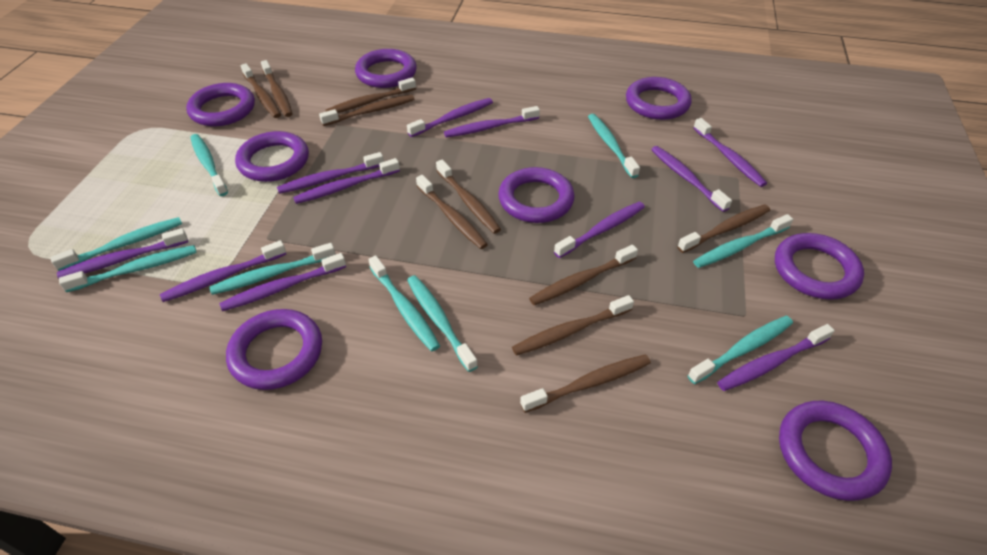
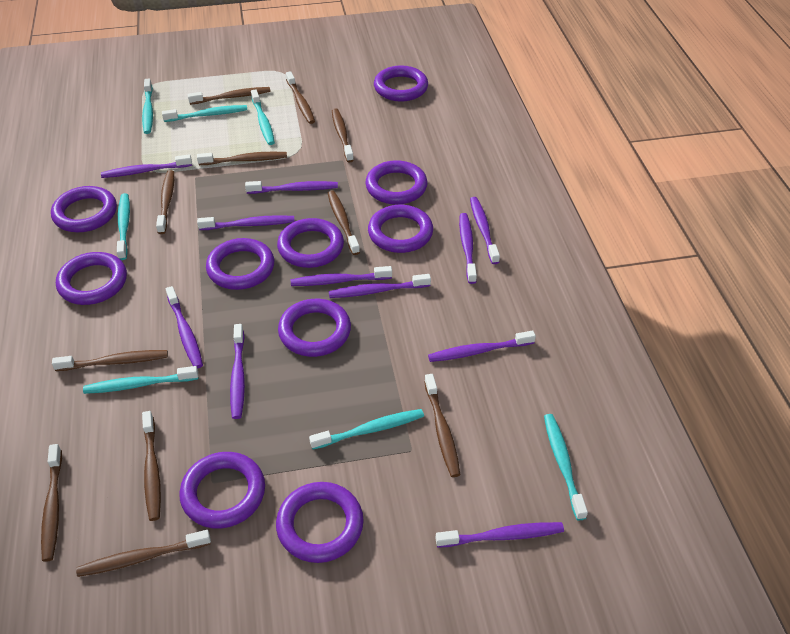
brown toothbrush: [240,63,281,118] [261,60,293,117] [319,95,415,126] [325,77,416,113] [416,175,488,249] [436,159,501,234] [512,295,634,356] [520,354,651,413] [529,245,638,305] [677,204,770,253] = 10 -> [41,444,62,562] [52,350,168,371] [76,530,211,577] [142,411,161,521] [156,170,174,234] [188,87,271,105] [197,152,287,165] [286,71,315,124] [328,190,360,255] [332,108,354,162] [424,374,460,477] = 11
purple ring: [186,83,255,126] [226,309,322,390] [235,131,309,182] [355,49,417,88] [498,167,575,223] [626,77,692,120] [775,233,864,300] [779,401,892,501] = 8 -> [51,186,117,232] [56,252,127,305] [179,452,265,528] [206,238,274,290] [276,482,364,563] [277,218,344,268] [278,299,351,357] [365,160,427,205] [368,205,433,253] [374,66,428,101] = 10
turquoise toothbrush: [50,217,182,271] [59,245,197,292] [190,134,228,196] [209,243,336,295] [368,256,440,351] [407,275,478,372] [588,114,640,178] [688,316,793,384] [693,214,793,268] = 9 -> [83,366,198,394] [117,193,130,260] [142,79,153,134] [162,105,247,122] [251,89,275,145] [309,409,424,450] [544,414,588,521] = 7

